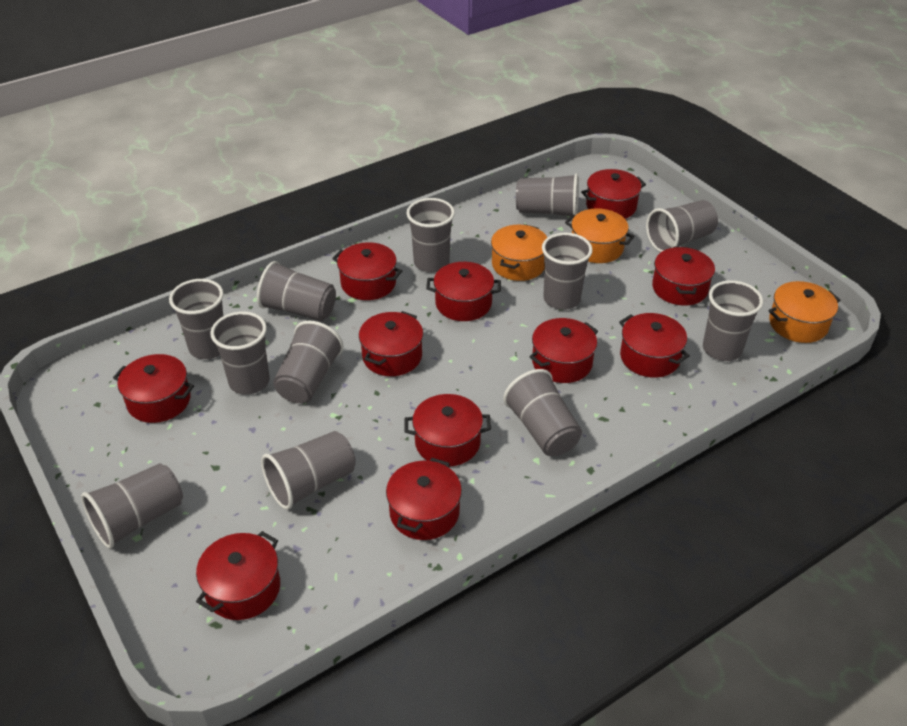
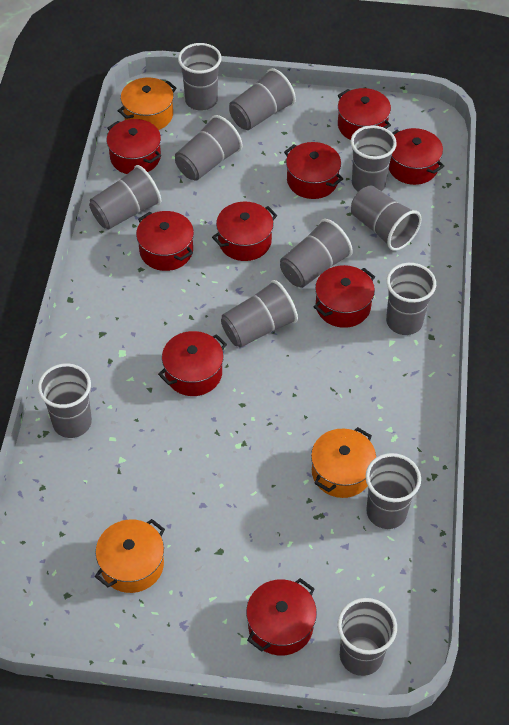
red pot: [113,354,194,423] [196,531,280,620] [332,242,402,300] [359,311,423,376] [386,458,462,540] [404,394,491,467] [426,262,501,321] [529,318,598,383] [581,169,646,219] [619,313,690,378] [652,246,715,306] = 11 -> [107,119,161,174] [136,211,194,271] [158,331,227,396] [212,202,277,261] [246,578,317,656] [284,142,343,199] [314,265,375,328] [338,88,391,140] [389,128,444,185] = 9

